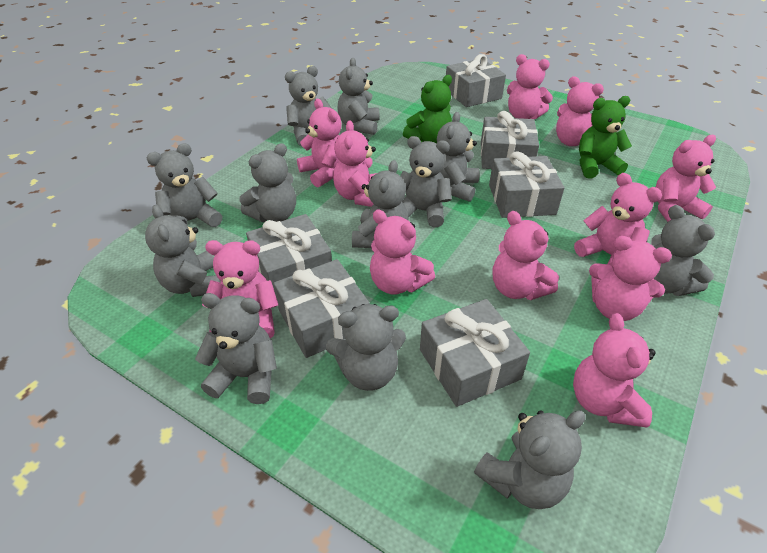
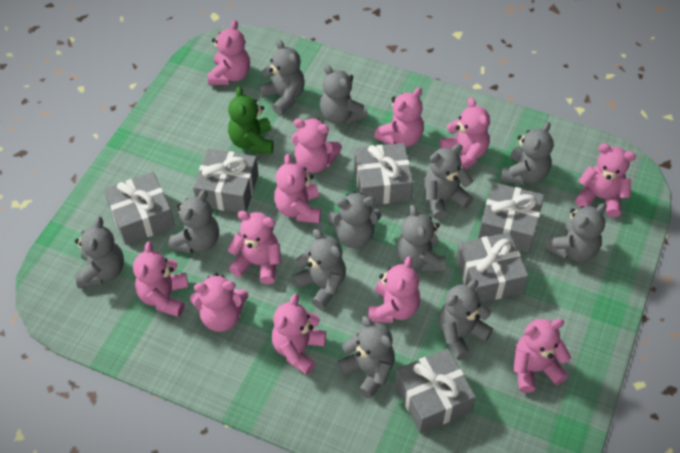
green teddy bear: [403,75,452,144] [579,96,632,179] = 2 -> [228,86,274,154] = 1
pink teddy bear: [202,240,278,339] [297,99,342,187] [333,120,377,207] [370,209,435,295] [493,211,559,300] [507,54,553,119] [556,76,604,146] [573,313,656,427] [574,173,662,266] [589,236,672,321] [656,135,716,222] = 11 -> [133,241,188,317] [190,273,248,332] [208,20,250,85] [227,211,281,284] [272,293,326,375] [274,154,321,223] [291,118,342,173] [369,256,420,323] [374,87,424,147] [440,97,490,169] [513,319,571,393] [575,143,636,218] = 12

